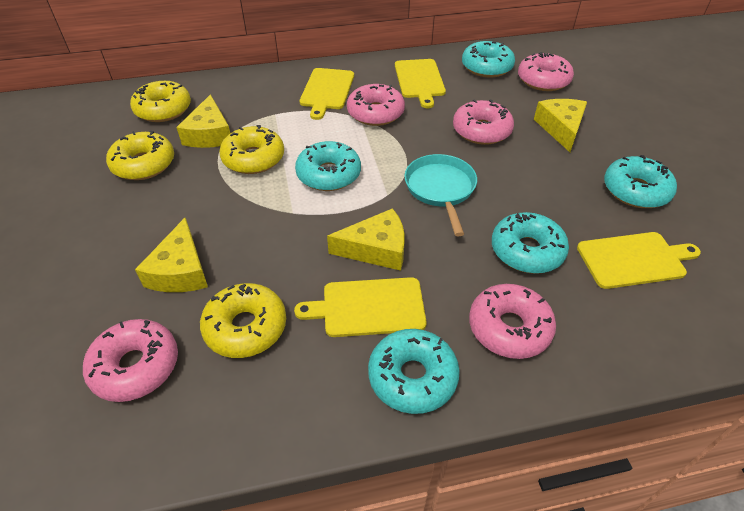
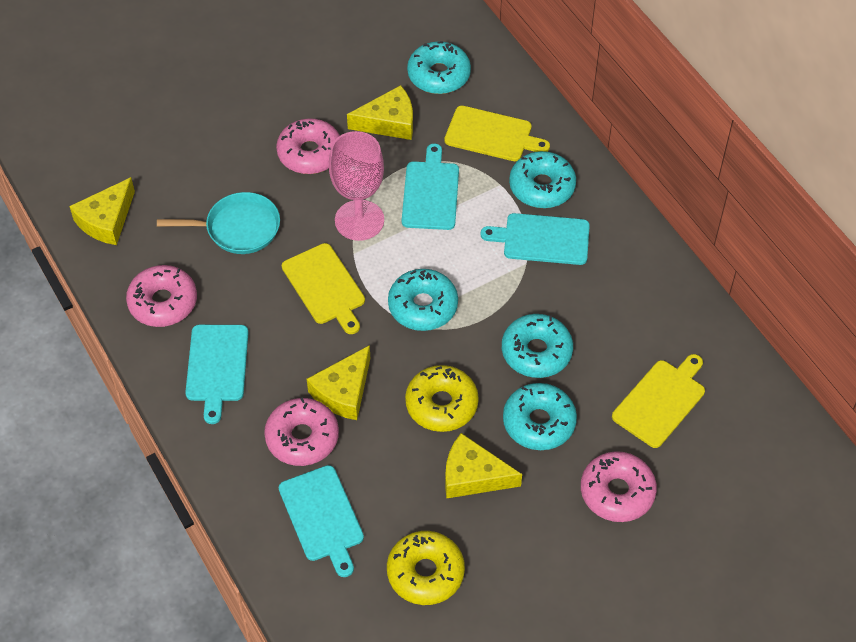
pink donut: [83,319,178,402] [347,84,405,126] [453,99,514,145] [469,284,556,359] [518,52,574,91] = 5 -> [126,265,197,327] [264,397,339,466] [276,118,340,174] [581,451,657,522] = 4
pink goblet: none = 0 -> [329,131,384,241] = 1
turquoise cutting board: none = 0 -> [185,325,249,424] [279,465,364,577] [402,144,459,230] [481,213,590,265] = 4
yellow cutting board: [294,277,427,337] [300,68,354,120] [395,59,446,108] [577,232,701,289] = 4 -> [282,243,365,334] [444,105,550,161] [612,354,705,448] = 3
yellow donut: [106,131,174,180] [130,81,191,122] [200,283,286,358] [219,125,284,174] = 4 -> [387,531,465,605] [405,365,479,432] = 2

